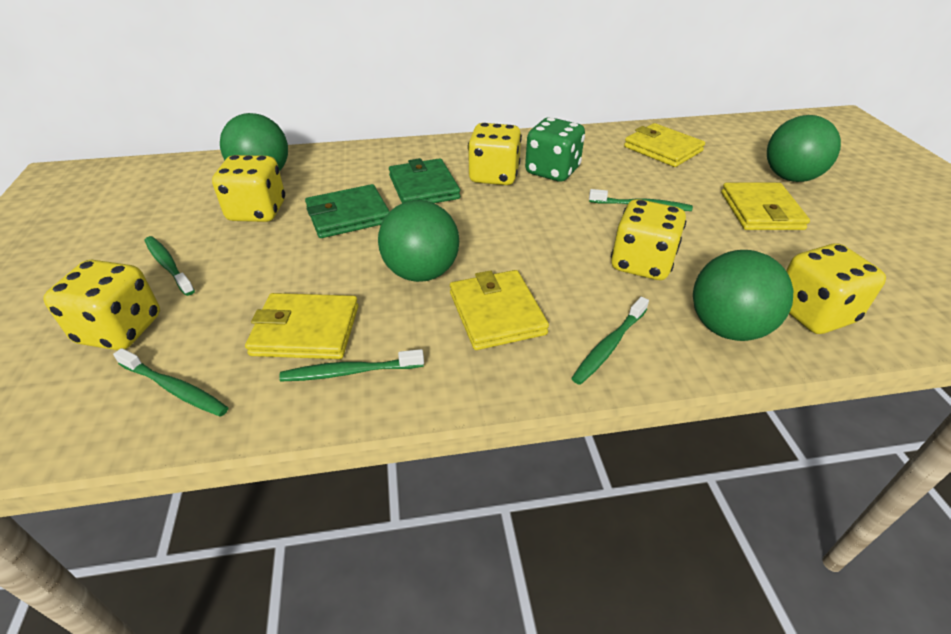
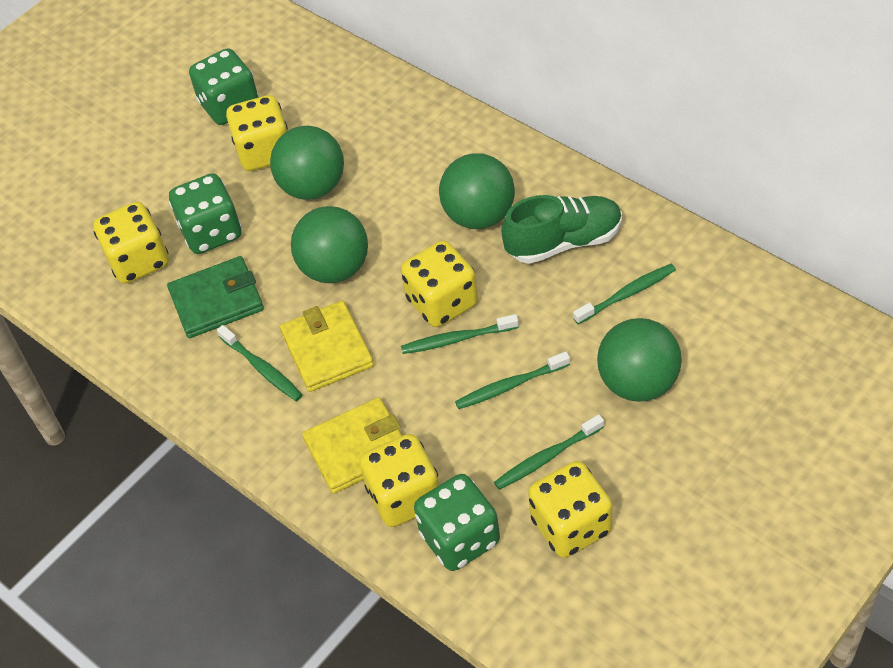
green dice: [525,117,585,182] = 1 -> [169,173,241,254] [189,48,259,125] [414,474,500,571] = 3
green shoe: none = 0 -> [501,195,622,264] = 1
green wallet: [305,184,390,238] [389,158,460,203] = 2 -> [167,256,264,338] = 1
yellow wallet: [245,293,358,359] [450,270,549,350] [624,123,705,167] [721,183,810,230] = 4 -> [280,301,374,392] [302,397,402,494] = 2

